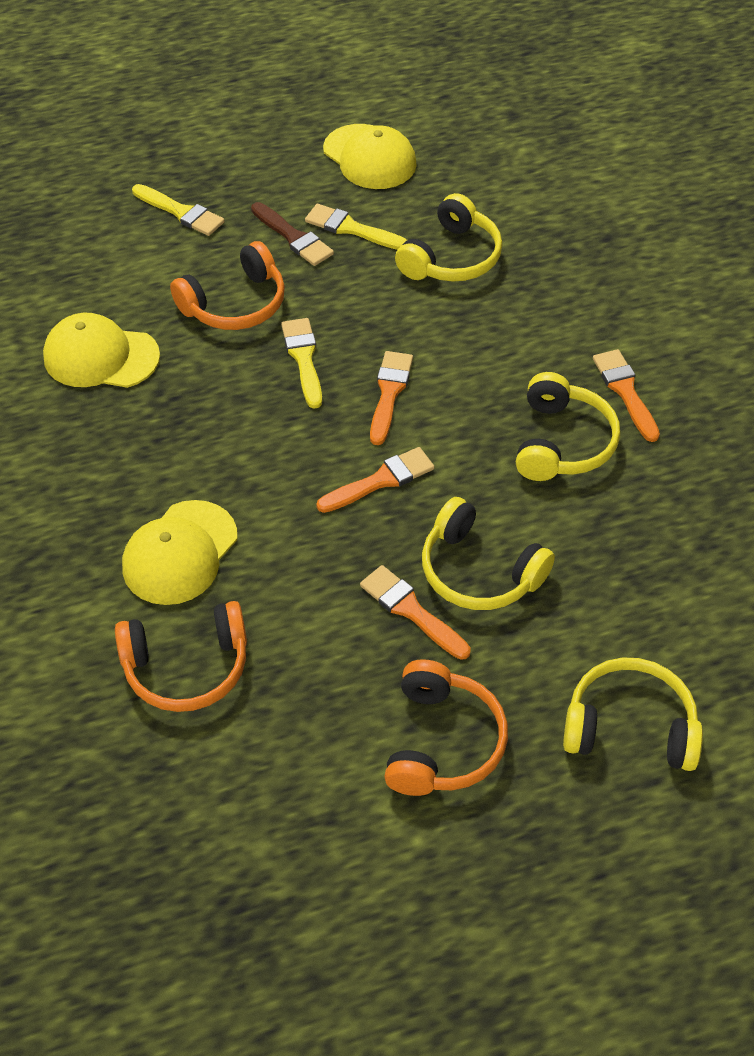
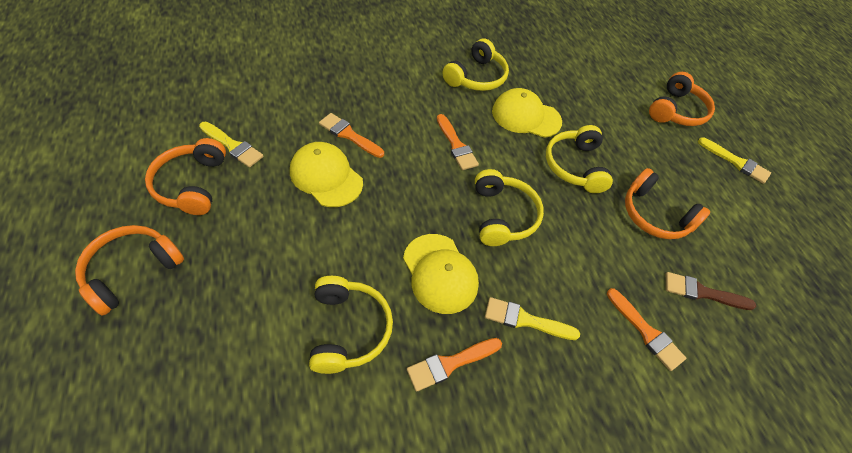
orange headphones: [115,601,247,712] [170,241,285,330] [384,659,508,796] = 3 -> [75,225,184,316] [145,138,226,215] [625,168,710,239] [649,72,715,126] = 4

